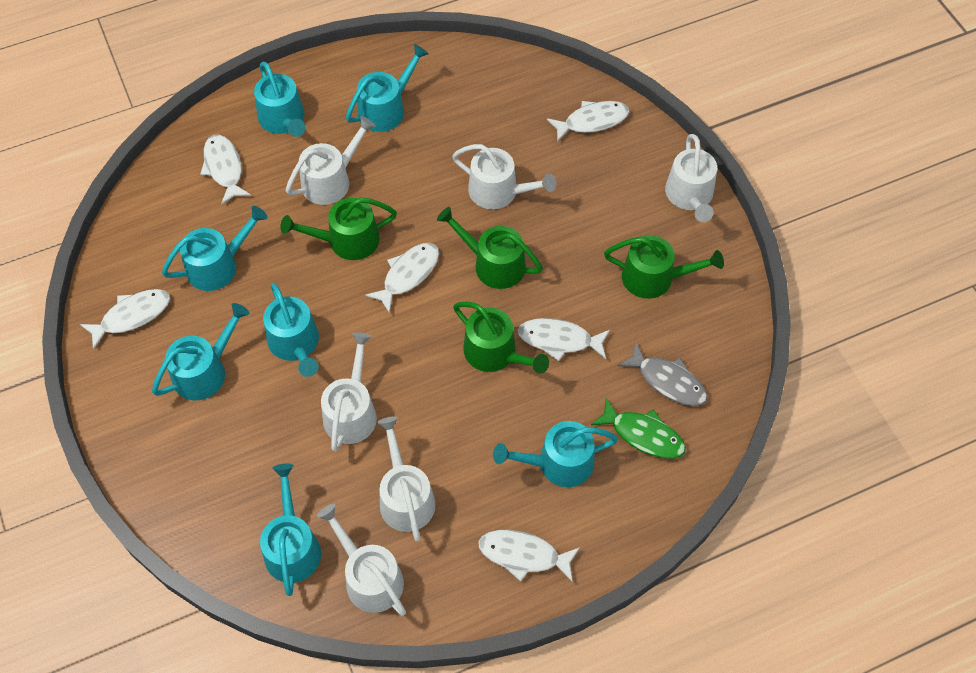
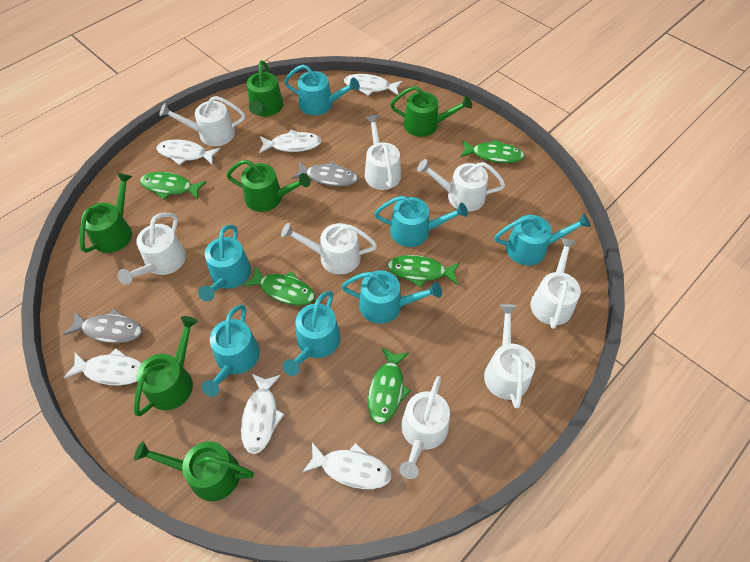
green fish: [591,398,686,459] = 1 -> [140,172,206,200] [243,266,315,305] [368,347,411,424] [387,255,460,287] [460,139,525,163] = 5
green watering can: [280,197,397,260] [437,207,543,289] [453,302,549,374] [604,235,724,299] = 4 -> [80,173,132,253] [134,316,198,417] [134,441,254,501] [226,160,310,212] [247,60,283,116] [390,86,472,137] = 6
grey fish: [618,342,708,406] = 1 -> [63,309,142,343] [292,161,358,186] = 2
white watering can: [286,116,376,205] [317,504,406,616] [321,332,377,452] [377,416,436,542] [452,144,556,209] [665,134,717,222] = 6 -> [118,213,186,285] [160,96,245,146] [281,223,377,274] [365,115,401,190] [399,376,450,479] [417,159,505,212] [484,304,535,409] [530,238,581,329] = 8

